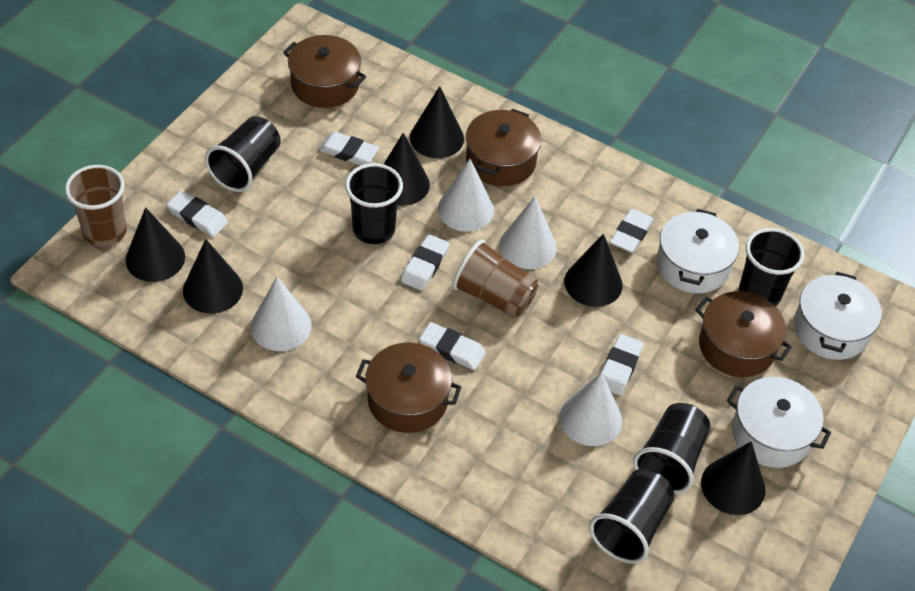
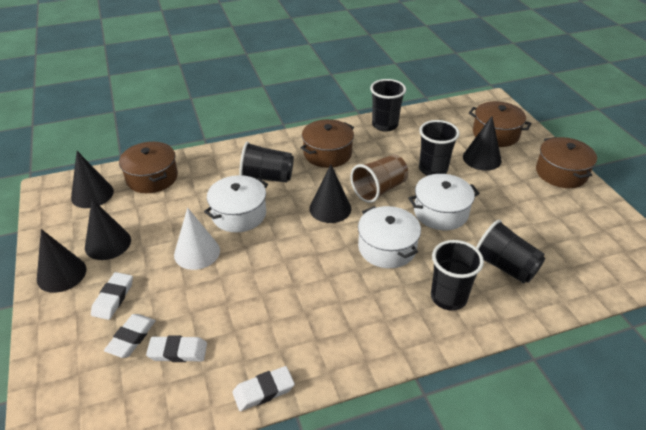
black cone: [126,207,185,282] [183,239,243,314] [384,133,430,206] [410,86,464,158] [564,234,622,307] [701,441,765,515] = 6 -> [37,229,87,293] [71,151,114,208] [85,199,131,260] [309,165,351,223] [463,116,502,171] = 5
brown cup: [65,165,127,247] [453,240,539,318] = 2 -> [350,155,408,203] = 1
white cone: [251,277,312,351] [438,159,494,232] [499,196,557,269] [560,372,622,446] = 4 -> [174,208,220,270] = 1
white eraser: [166,190,228,237] [319,132,379,166] [401,234,450,291] [419,322,486,370] [602,334,643,395] [610,209,654,253] = 6 -> [91,272,133,320] [104,314,156,358] [146,335,207,362] [232,366,295,411] = 4

